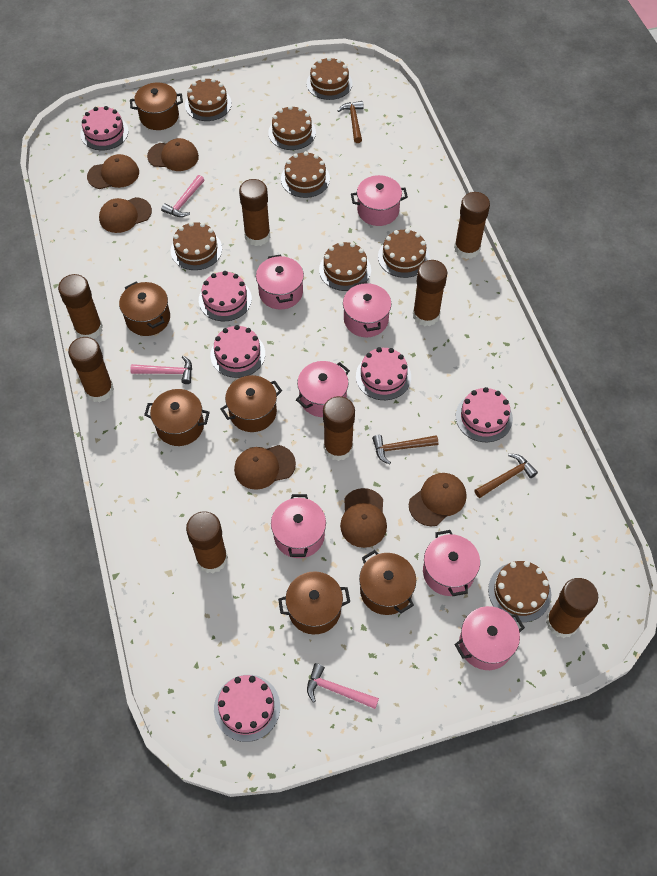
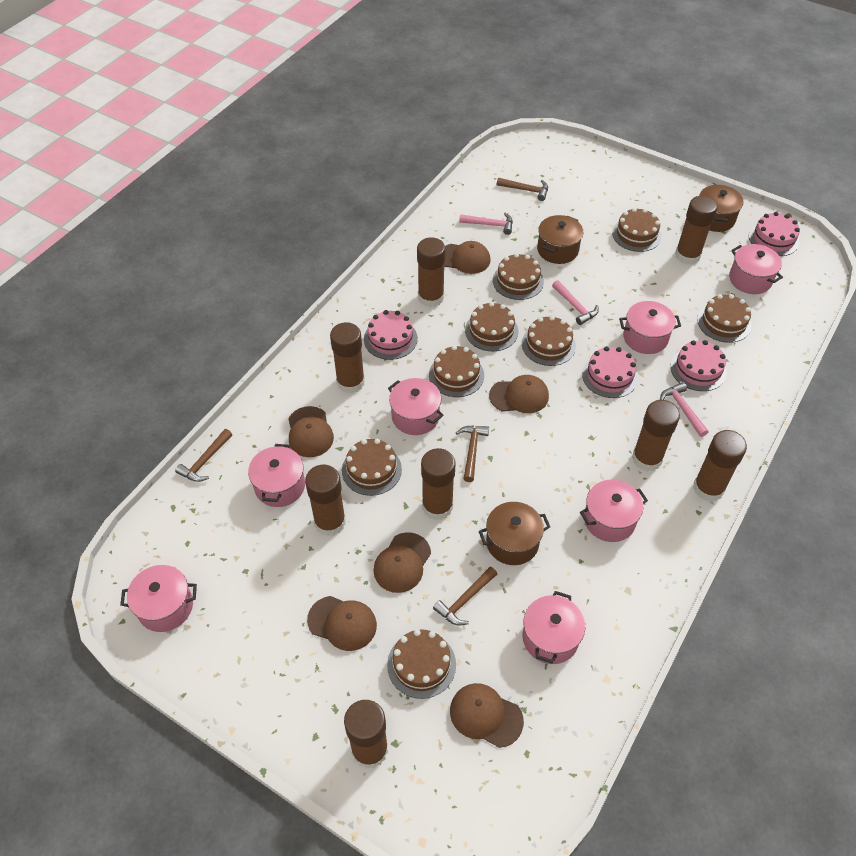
brown hammer: [338,101,364,143] [372,435,439,465] [474,454,538,498] = 3 -> [175,429,232,482] [433,567,497,626] [456,426,489,482] [497,178,548,201] = 4
brown pot: [119,282,170,336] [130,82,183,130] [144,389,210,446] [220,375,282,432] [278,572,350,634] [359,550,416,615] = 6 -> [479,502,550,565] [537,215,583,264] [699,184,743,232] = 3
pink cake: [80,106,129,150] [199,271,252,321] [210,325,265,378] [214,675,280,742] [356,347,411,400] [456,387,513,442] = 6 -> [364,310,418,360] [582,346,638,398] [670,340,727,391] [749,212,800,256] = 4

